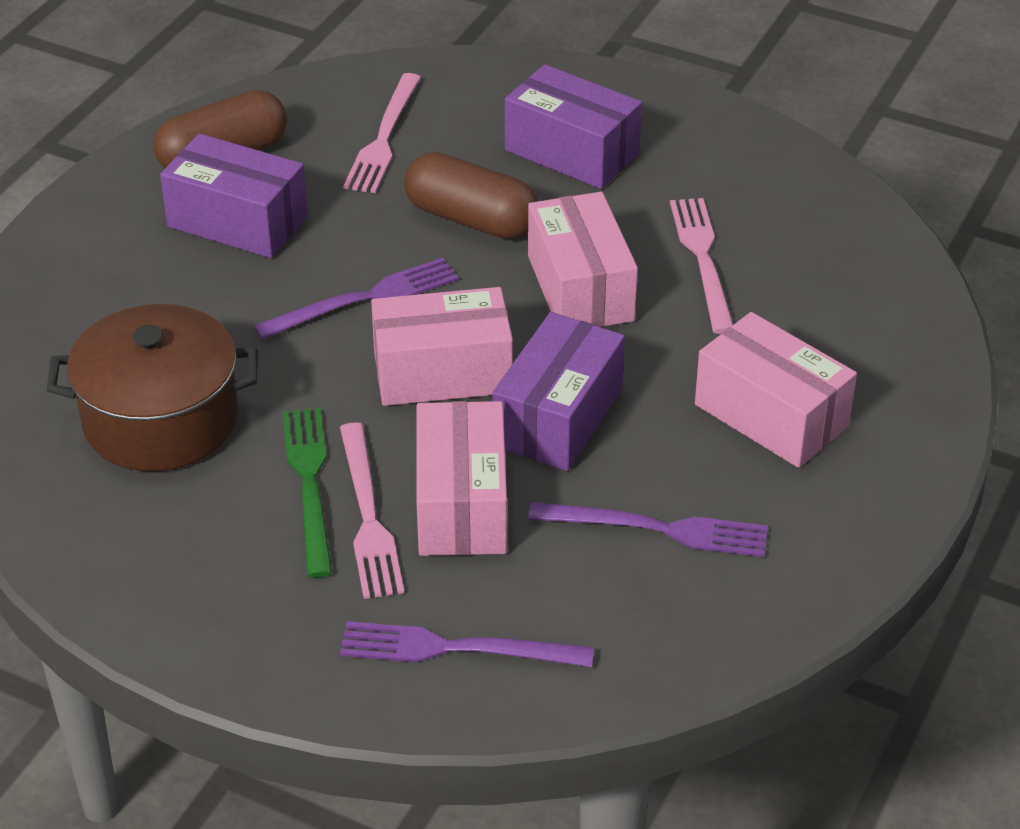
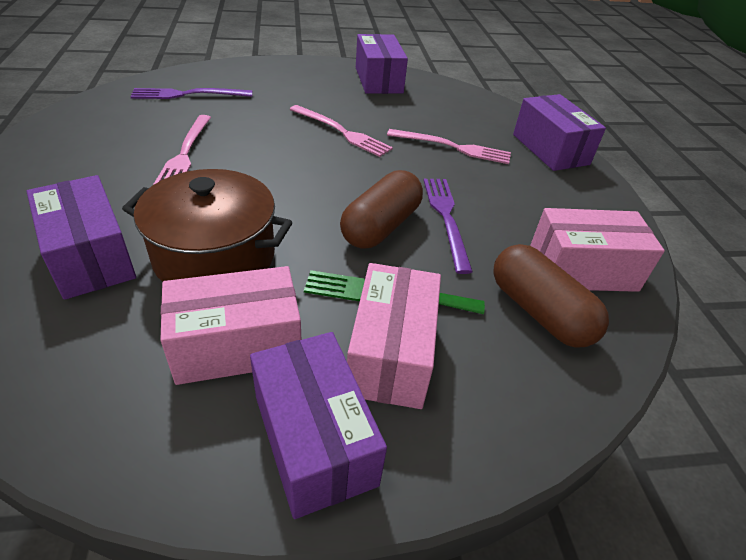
pink box: [371,287,513,406] [416,401,507,556] [528,192,638,327] [695,312,857,468] = 4 -> [160,266,301,385] [347,263,441,409] [530,208,665,292] = 3
purple box: [160,134,308,258] [492,312,625,471] [505,64,642,189] = 3 -> [26,175,136,300] [250,332,387,519] [356,34,408,94] [513,94,606,171] = 4
purple fork: [254,258,459,339] [340,621,594,667] [528,502,768,557] = 3 -> [130,88,252,99] [424,179,473,274] = 2

